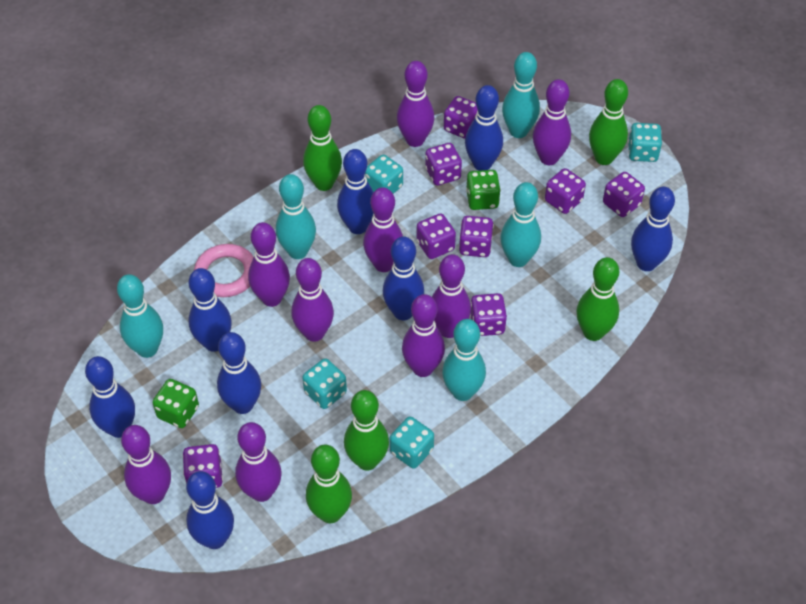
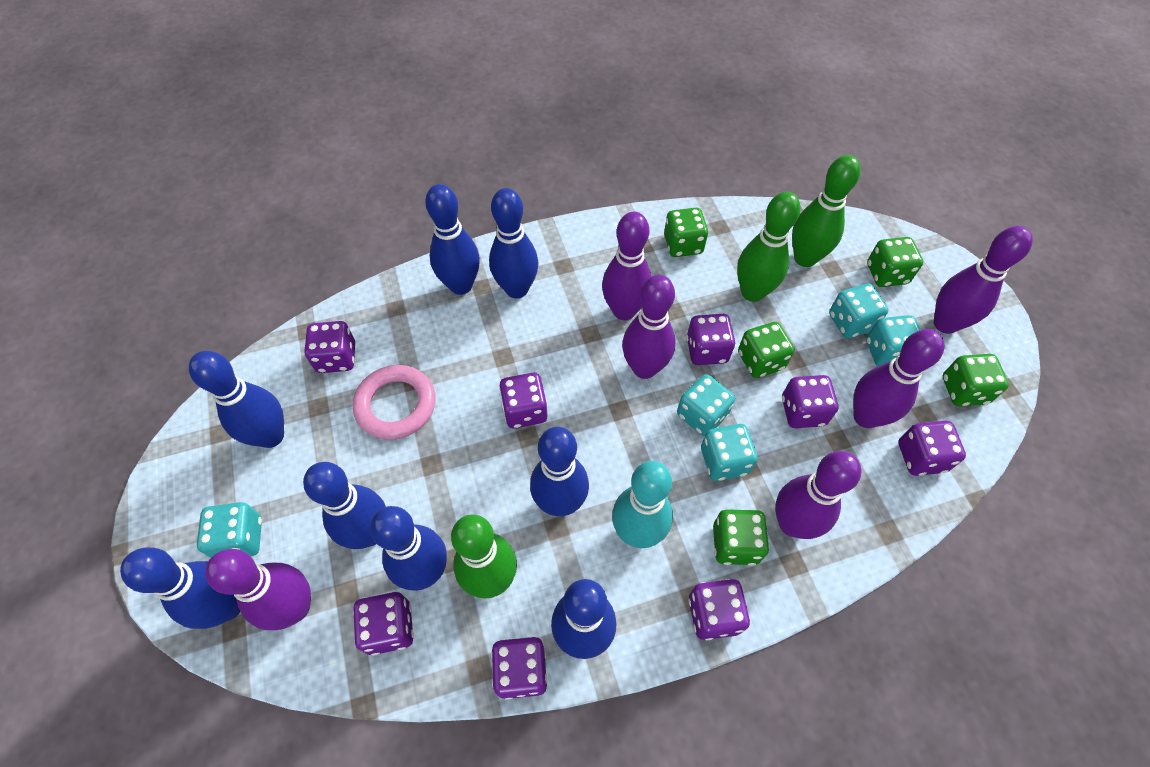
green bowling pin: [303,105,342,191] [306,445,352,523] [344,390,389,471] [576,257,619,341] [589,79,628,165] = 5 -> [451,514,517,599] [737,192,801,302] [792,155,861,267] = 3
green dice: [153,379,199,428] [466,170,501,210] = 2 -> [664,208,708,257] [713,509,769,566] [738,322,795,378] [867,237,923,287] [943,354,1009,406] = 5
purple bowling pin: [121,425,171,504] [235,422,282,502] [248,222,290,307] [292,258,334,342] [363,187,403,272] [397,61,434,147] [402,294,445,377] [432,254,471,338] [533,79,571,165] = 9 -> [205,549,311,630] [602,212,652,320] [622,275,676,379] [775,451,861,539] [853,329,944,428] [934,226,1033,334] = 6
turquoise bowling pin: [117,274,163,358] [276,174,316,259] [442,319,486,401] [500,182,541,267] [502,52,540,138] = 5 -> [612,461,673,548] = 1
turquoise dice: [302,358,347,409] [365,155,403,194] [390,417,434,469] [628,123,662,162] = 4 -> [197,502,262,558] [677,374,735,436] [701,424,758,481] [829,284,889,338] [866,315,921,367] = 5

